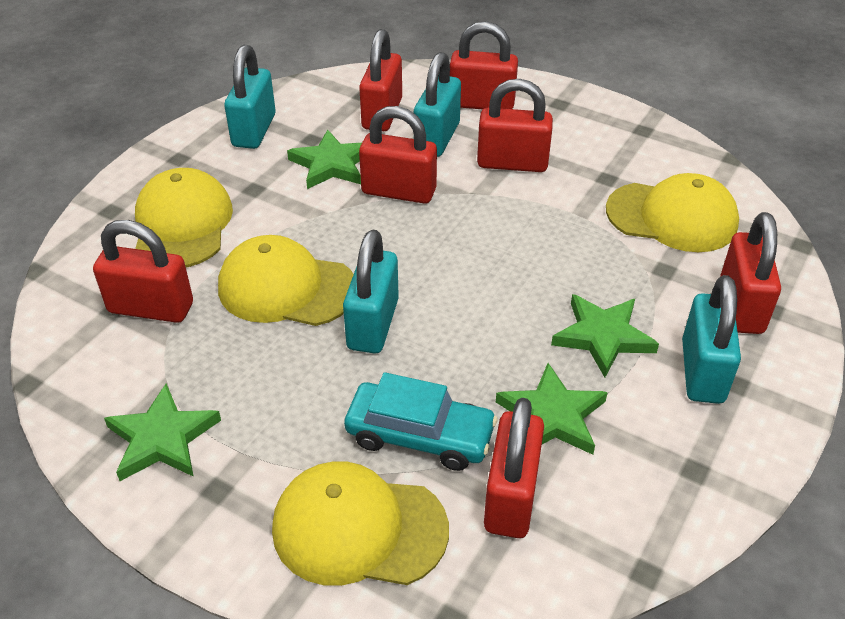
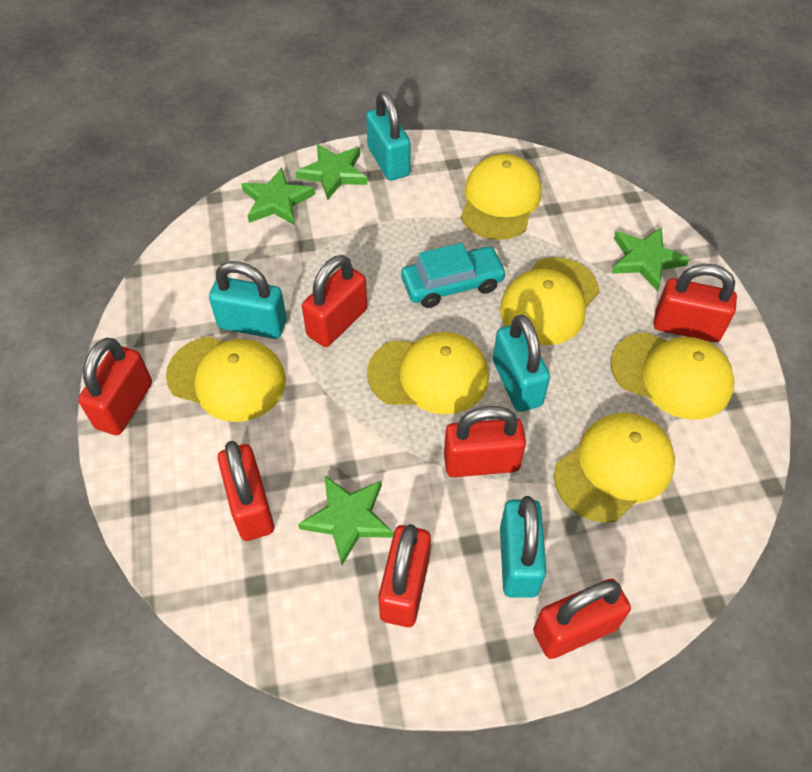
yellow cap: [135,168,233,267] [218,235,354,326] [272,461,449,586] [606,173,739,252] = 4 -> [166,336,286,422] [367,332,489,414] [461,154,542,240] [500,257,599,345] [554,413,675,523] [611,332,735,420] = 6

